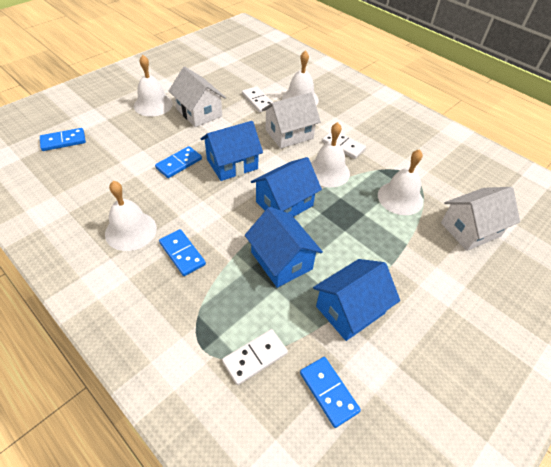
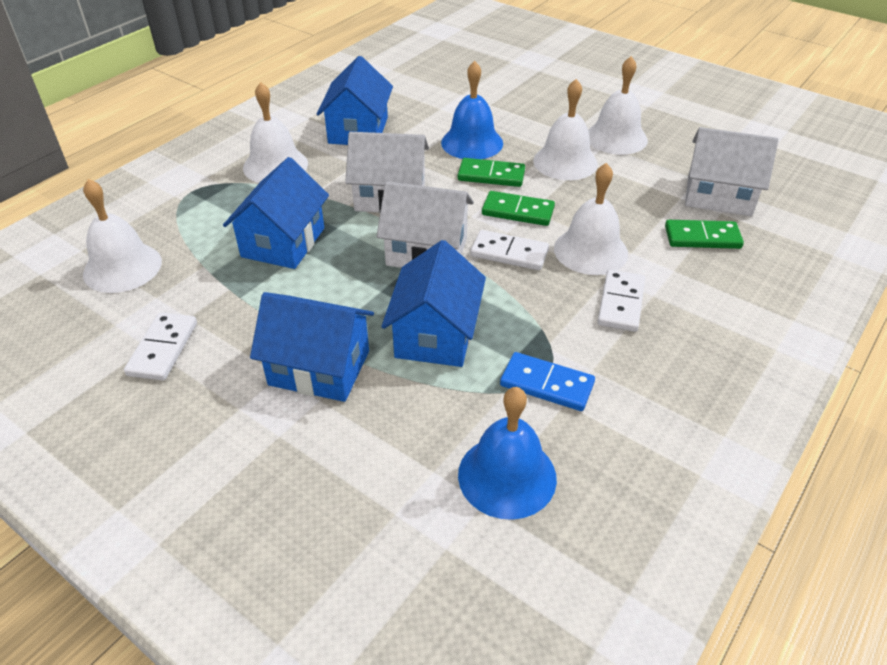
blue bell: none = 0 -> [441,61,503,159] [458,387,557,520] = 2
blue domino: [40,128,86,151] [155,146,202,178] [159,229,206,276] [300,357,361,428] = 4 -> [500,352,595,411] = 1
green domino: none = 0 -> [458,158,525,187] [482,191,555,226] [665,220,744,249] = 3

